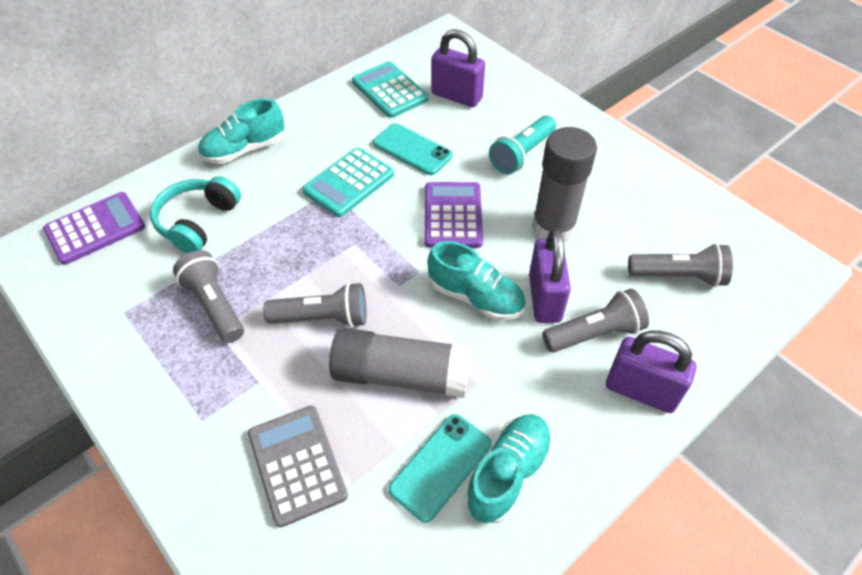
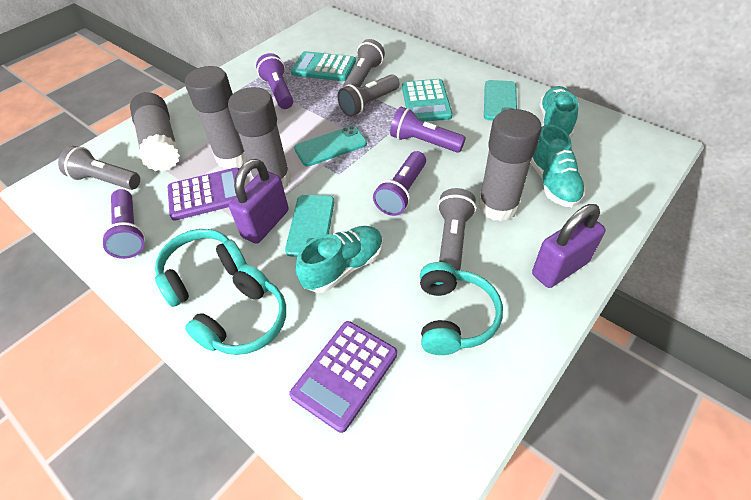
grey calculator: [248,406,348,527] = 1 -> none = 0
grey glue stick: [329,328,471,398] [532,127,597,242] = 2 -> [130,92,180,172] [185,66,247,169] [228,87,291,188] [478,109,542,221] = 4
purple flashlight: none = 0 -> [101,189,146,259] [256,53,293,109] [373,151,426,216] [390,107,466,153] = 4
purple padlock: [431,29,485,107] [529,228,571,323] [606,331,696,413] = 3 -> [229,159,289,244] [532,204,606,288] = 2
turquoise flashlight: [489,116,556,174] = 1 -> none = 0
turquoise headphones: [150,176,241,253] = 1 -> [155,229,247,307] [185,264,286,355] [420,262,503,355] = 3
turquoise phone: [373,123,453,175] [388,414,491,523] = 2 -> [285,195,334,257] [294,126,367,166] [484,80,517,121] = 3

